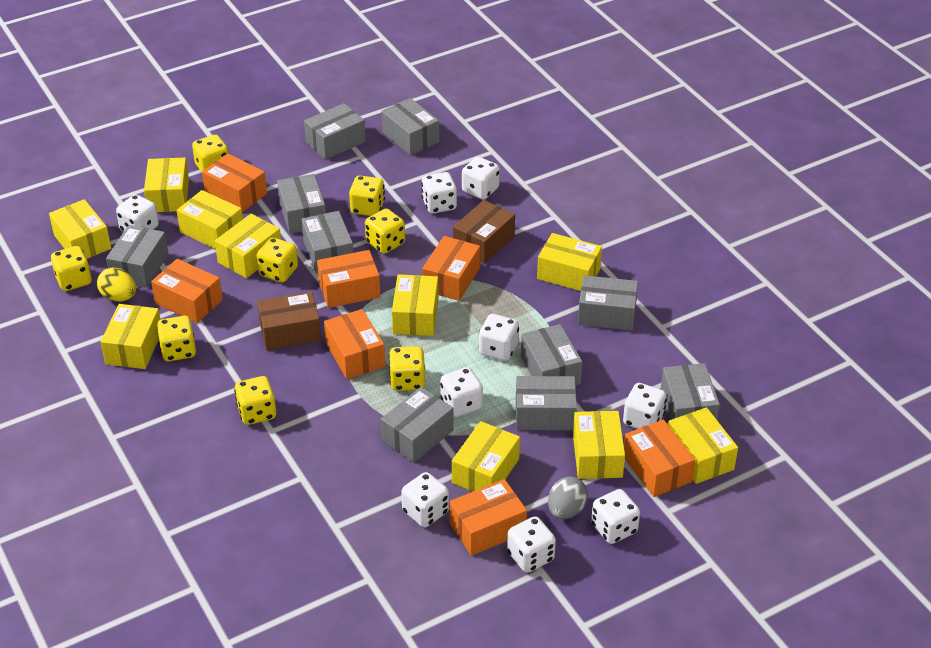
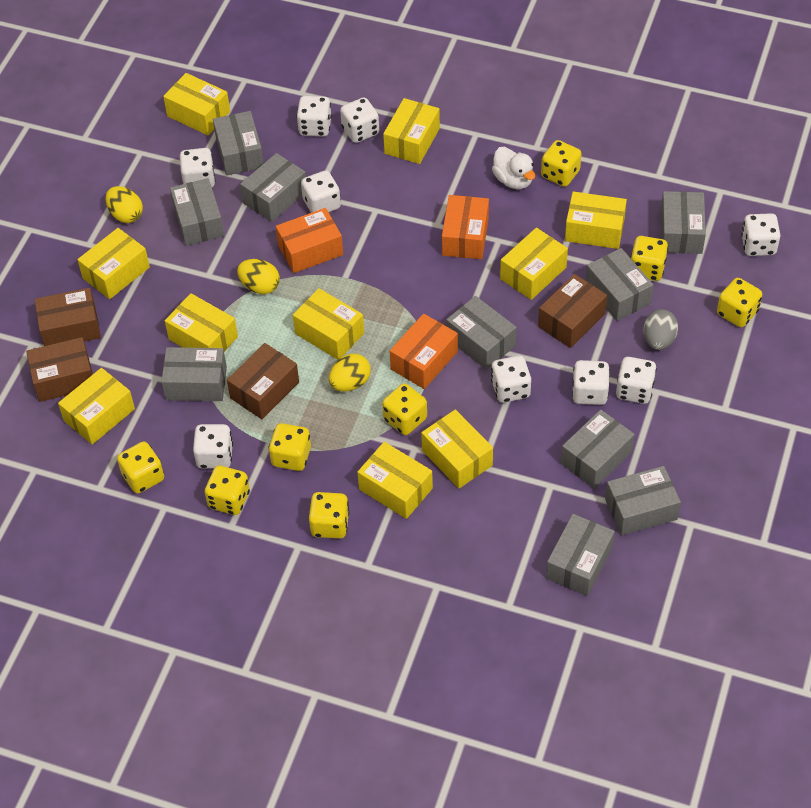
brown box: [257,292,321,351] [453,200,515,264] = 2 -> [26,337,93,402] [34,288,101,346] [227,343,299,419] [538,274,607,348] = 4
orange box: [151,259,223,323] [202,153,267,212] [317,250,380,308] [324,309,385,379] [422,236,480,301] [450,479,527,556] [624,419,696,497] = 7 -> [276,208,343,273] [390,314,458,389] [442,195,489,259] = 3
white duck: none = 0 -> [492,147,535,189] = 1
yellow egg: [97,267,136,302] = 1 -> [105,186,143,223] [237,259,280,294] [329,354,371,391] = 3

